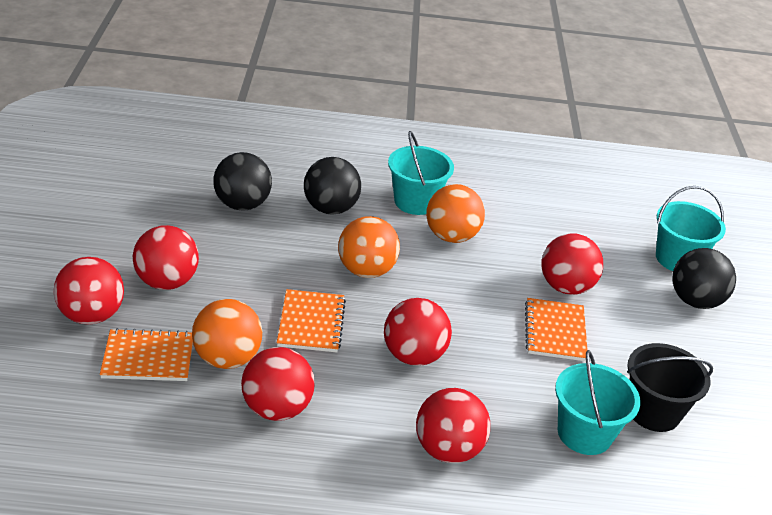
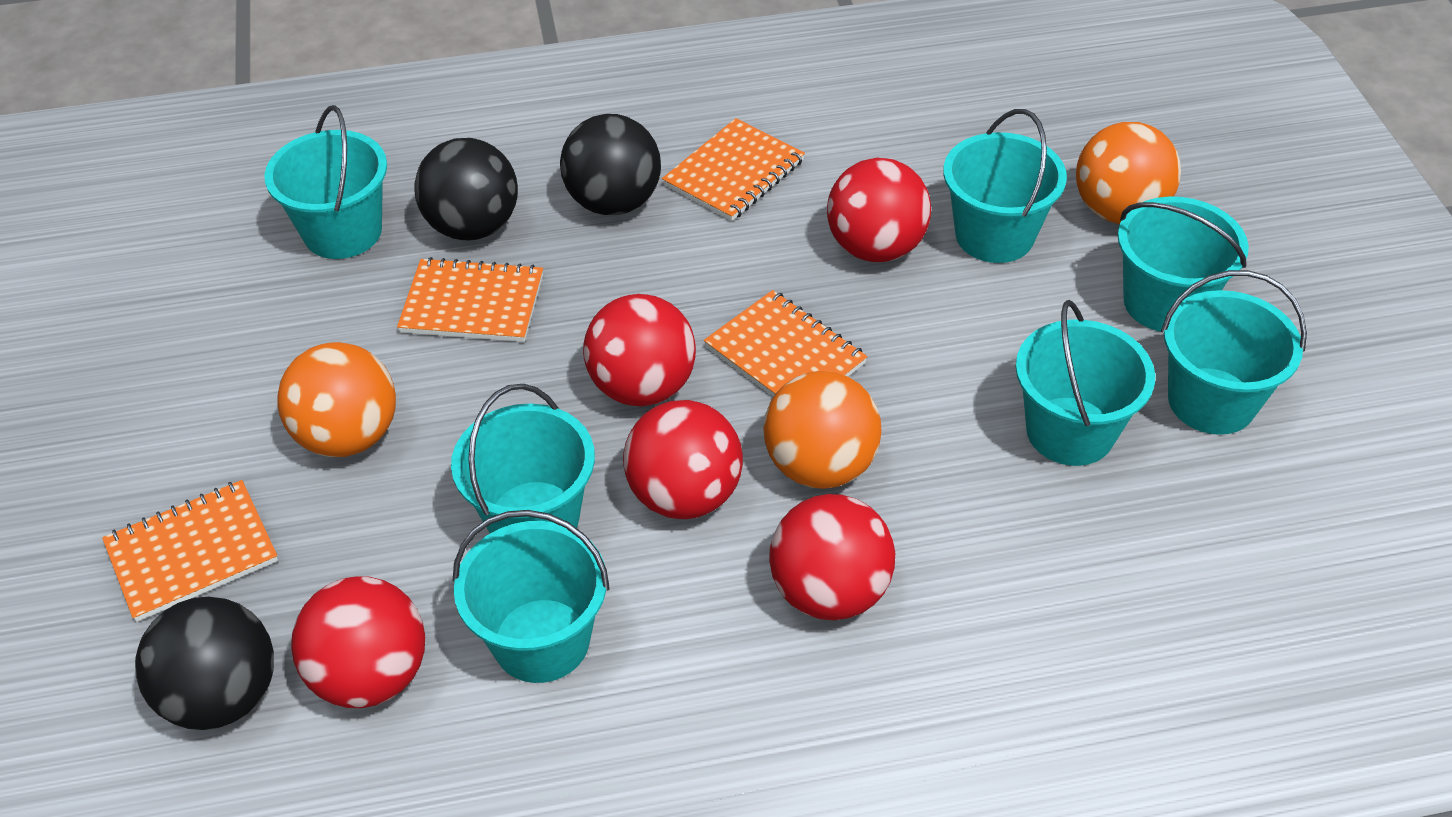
black bucket: [627,343,713,432] = 1 -> none = 0
orange notebook: [100,328,193,381] [277,289,346,352] [525,298,588,361] = 3 -> [102,480,278,622] [397,257,543,342] [662,118,805,221] [704,290,867,397] = 4
red ball: [54,257,124,325] [133,225,199,290] [241,347,315,421] [384,298,452,366] [416,388,490,463] [542,233,603,295] = 6 -> [291,576,425,708] [583,294,696,406] [623,400,743,519] [769,494,895,620] [827,158,931,262] = 5
turquoise bucket: [388,131,454,215] [555,350,640,455] [656,186,726,271] = 3 -> [264,105,387,259] [451,384,595,533] [453,510,610,683] [943,109,1067,263] [1016,300,1155,466] [1118,196,1249,332] [1161,270,1307,435] = 7

